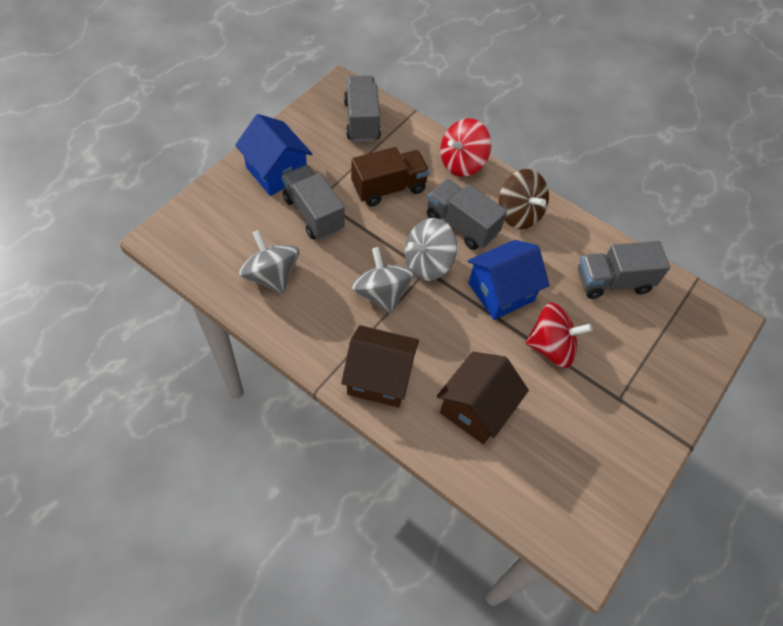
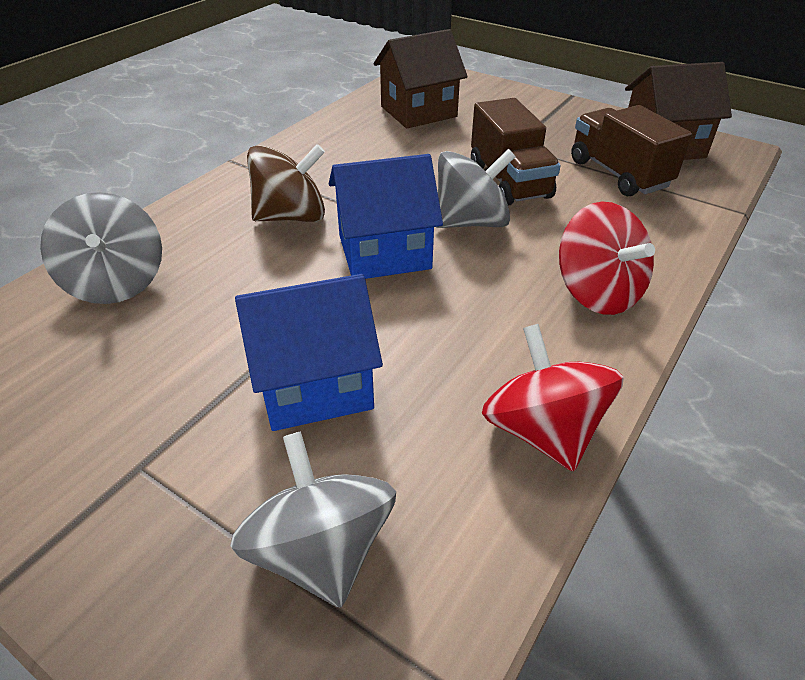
brown truck: [351,147,430,207] = 1 -> [471,98,561,205] [571,105,692,196] = 2
grey truck: [282,165,345,240] [344,76,381,142] [427,179,507,250] [578,241,670,299] = 4 -> none = 0

